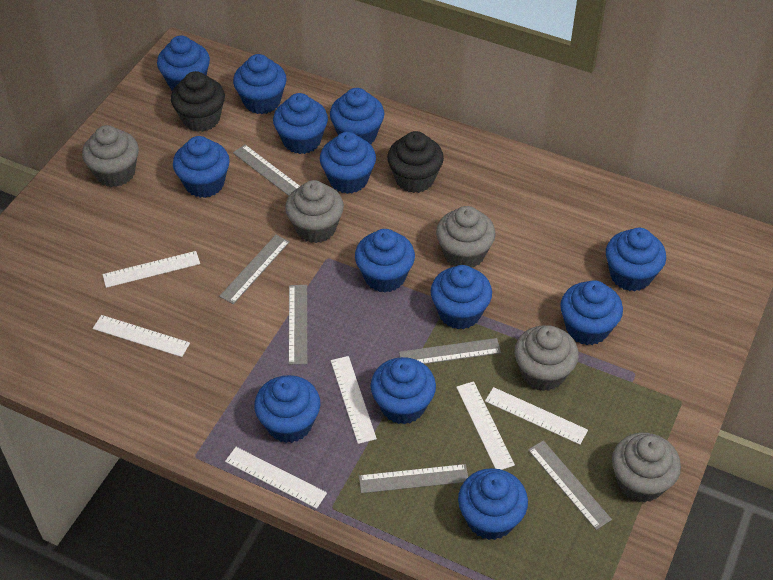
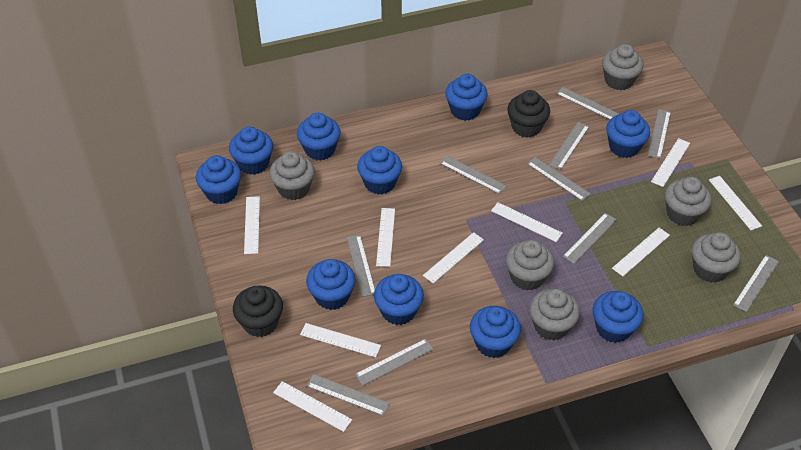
blue cupcake: [157,35,210,91] [173,136,230,198] [233,54,287,114] [254,375,320,443] [273,93,328,154] [320,132,376,194] [330,88,384,144] [355,229,415,292] [371,357,436,424] [430,265,492,329] [458,468,528,540] [560,280,623,345] [606,228,666,291] = 13 -> [196,155,241,204] [229,126,273,175] [297,113,341,161] [306,259,356,310] [357,146,402,194] [374,274,424,325] [445,74,488,121] [470,306,521,358] [592,291,643,343] [606,110,650,158] = 10
grey cupcake: [82,125,139,187] [285,180,344,243] [436,206,496,268] [515,325,579,391] [612,433,681,503] = 5 -> [269,151,315,200] [506,240,554,291] [529,289,580,340] [602,44,643,90] [665,177,712,226] [692,232,741,283] = 6
grey ruler: [219,235,290,304] [233,145,300,196] [288,285,307,365] [359,464,468,493] [399,338,501,364] [528,440,612,530] = 6 -> [307,374,390,416] [347,235,375,297] [355,339,434,386] [440,156,506,194] [527,157,591,201] [549,122,589,170] [556,87,619,120] [563,213,617,264] [648,109,671,159] [733,255,779,312] = 10
white ruler: [93,315,190,357] [103,251,200,288] [225,447,327,509] [331,356,377,444] [456,381,515,470] [485,387,588,445] = 6 -> [244,196,260,254] [273,381,352,432] [300,323,381,357] [376,208,395,267] [423,232,484,283] [491,202,563,242] [612,228,670,276] [651,138,690,187] [709,176,762,230] = 9

